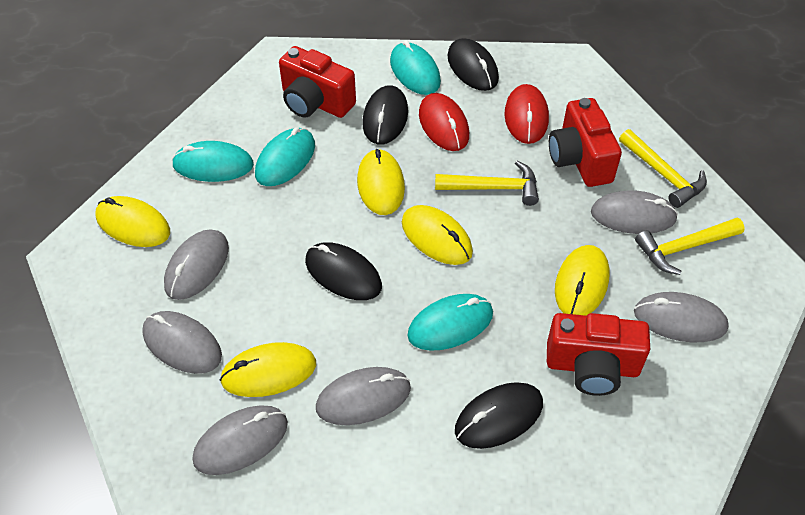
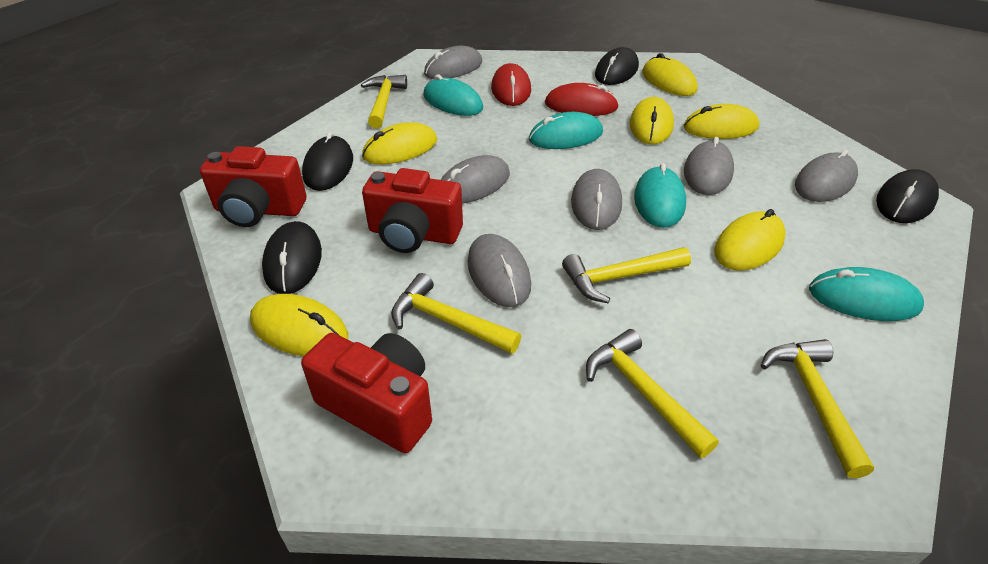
yellow hammer: [435,161,539,206] [619,129,707,208] [635,218,745,275] = 3 -> [361,75,407,129] [391,273,521,354] [562,247,691,303] [586,329,719,458] [761,339,874,478] = 5
yellow mouse: [95,196,170,247] [220,342,316,397] [357,149,405,215] [402,205,473,265] [555,245,609,316] = 5 -> [250,294,348,356] [362,122,437,164] [630,97,674,144] [642,53,698,96] [683,104,759,139] [714,209,786,271] = 6

